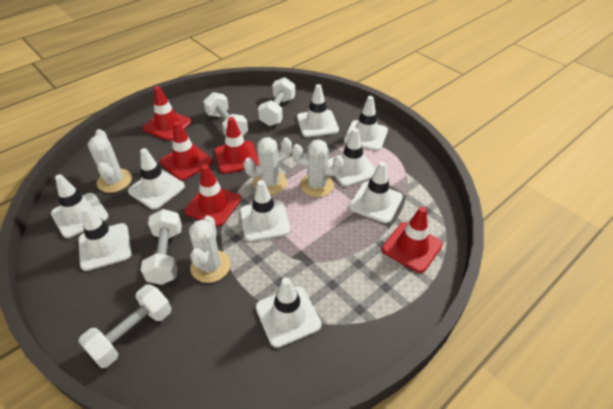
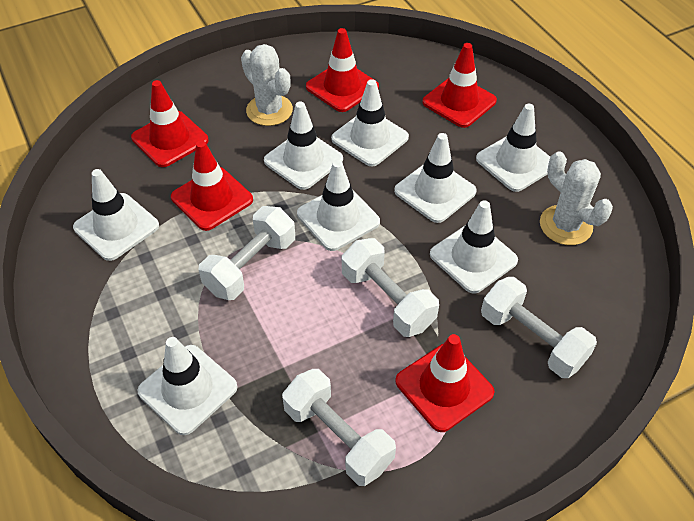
white cactus: [88,129,132,193] [189,216,231,283] [243,137,292,195] [292,139,344,197] = 4 -> [241,44,293,126] [540,151,613,245] = 2
white traffic cone: [51,174,109,238] [78,206,132,271] [128,148,185,210] [240,180,290,241] [256,277,322,348] [297,84,339,137] [328,128,376,187] [344,96,388,151] [349,162,403,223] = 9 -> [73,169,159,261] [137,337,238,435] [264,101,343,190] [297,160,380,251] [331,79,409,166] [394,133,477,223] [430,200,518,294] [476,104,550,192] = 8

